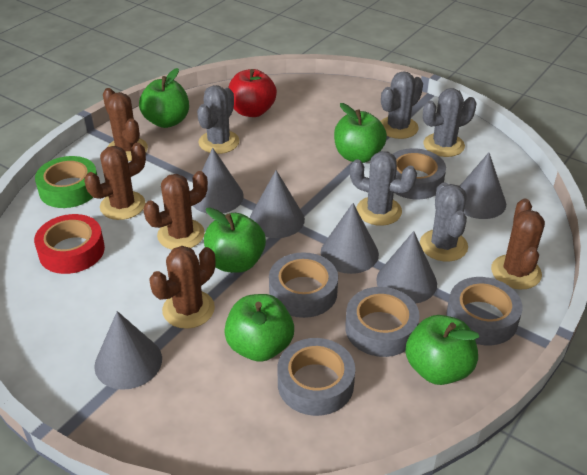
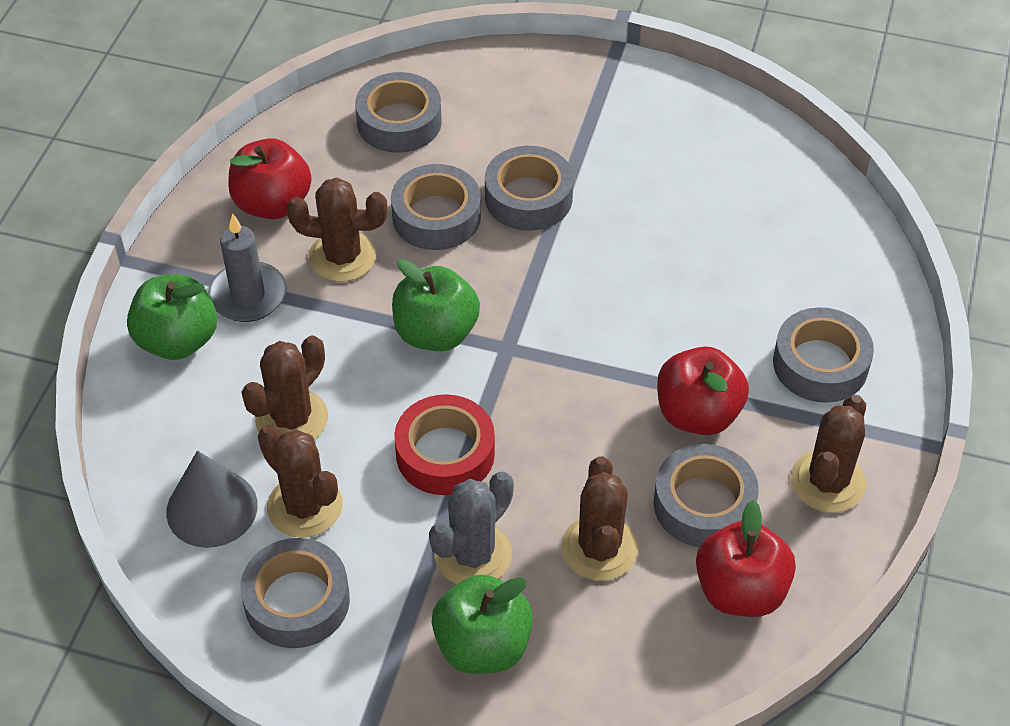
green apple: [139,68,189,128] [204,207,266,273] [224,294,294,362] [334,103,387,163] [406,315,479,385] = 5 -> [127,274,217,360] [392,259,480,351] [432,575,533,674] = 3
green tape: [35,156,97,208] = 1 -> none = 0
grey cactus: [197,85,239,154] [350,151,417,226] [380,71,423,139] [420,182,468,262] [423,88,476,157] = 5 -> [429,472,514,584] = 1
grey candle: none = 0 -> [208,213,287,322] = 1
grey cone: [94,311,162,390] [193,148,244,213] [250,170,305,238] [321,203,379,274] [376,231,437,304] [460,153,506,219] = 6 -> [166,451,258,548] = 1
grey tape: [269,252,338,318] [277,338,355,416] [345,287,420,357] [393,148,446,199] [446,277,523,345] = 5 -> [240,538,350,648] [355,72,442,153] [391,164,481,250] [485,146,574,231] [654,444,759,547] [773,307,874,403] = 6
red apple: [228,69,277,117] = 1 -> [228,138,312,219] [657,346,749,435] [696,500,796,617] = 3

